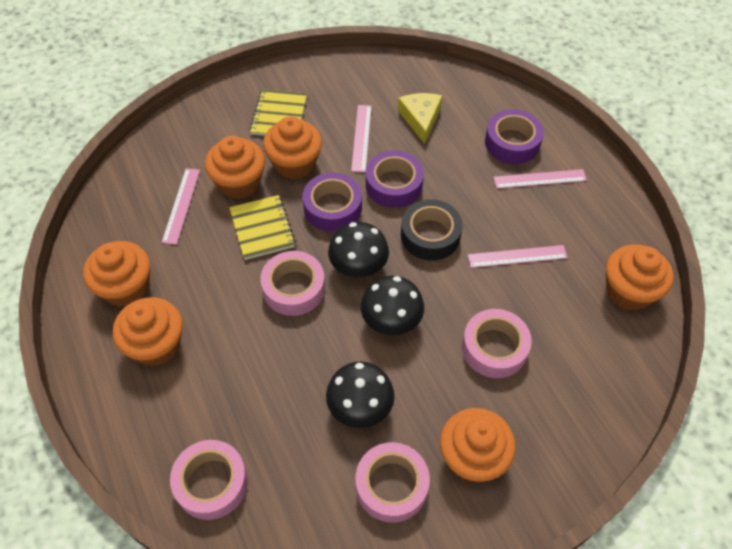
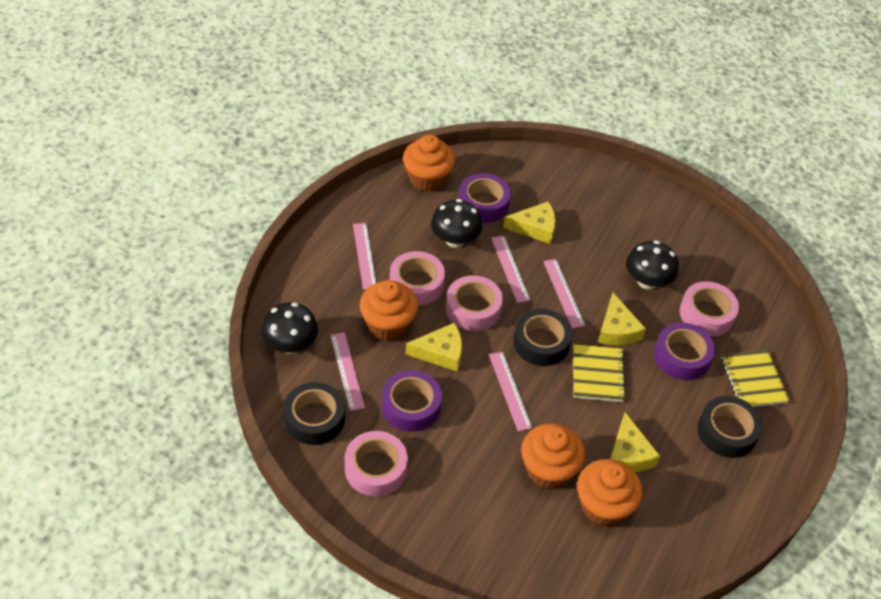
black tape: [401,199,463,261] = 1 -> [283,382,345,445] [513,309,573,366] [697,396,763,458] = 3
orange cupcake: [83,241,150,307] [113,297,183,366] [205,136,265,199] [263,116,322,180] [440,408,516,483] [606,244,673,311] = 6 -> [359,280,418,341] [403,135,455,192] [521,424,585,489] [577,459,642,526] = 4
pink ruler: [162,168,200,245] [351,105,372,172] [468,245,568,268] [493,169,587,189] = 4 -> [330,332,365,411] [353,223,376,290] [489,352,532,431] [491,236,530,303] [543,259,586,328] = 5
yellow cheese: [398,93,443,144] = 1 -> [405,323,462,372] [503,202,556,244] [598,293,646,345] [610,412,660,472] = 4

